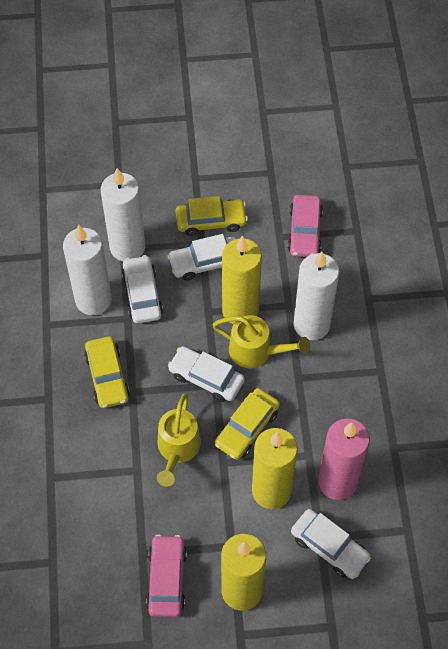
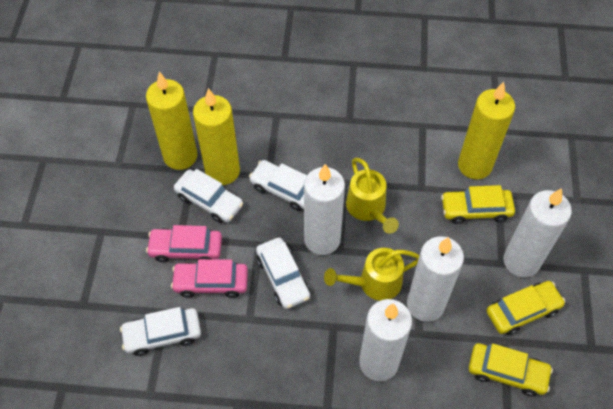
pink candle: [318,418,370,500] = 1 -> none = 0
white candle: [63,225,112,315] [101,168,145,261] [294,252,339,340] = 3 -> [304,164,345,255] [359,299,412,381] [407,236,464,322] [504,188,572,277] = 4

